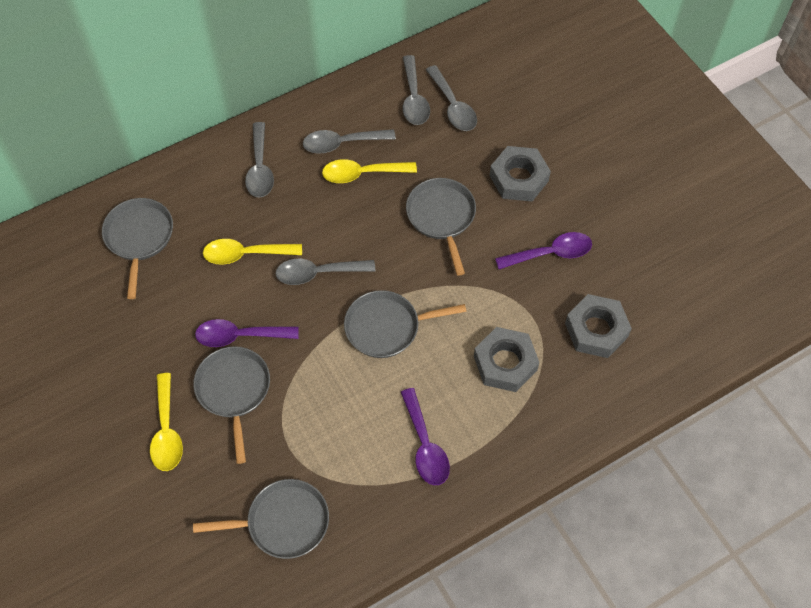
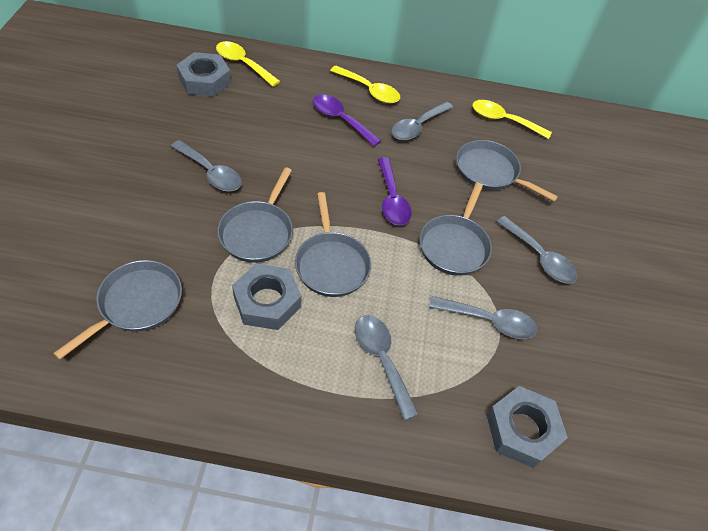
purple spoon: [195,319,299,347] [401,388,450,485] [495,232,592,269] = 3 -> [313,94,381,146] [378,157,412,226] = 2

